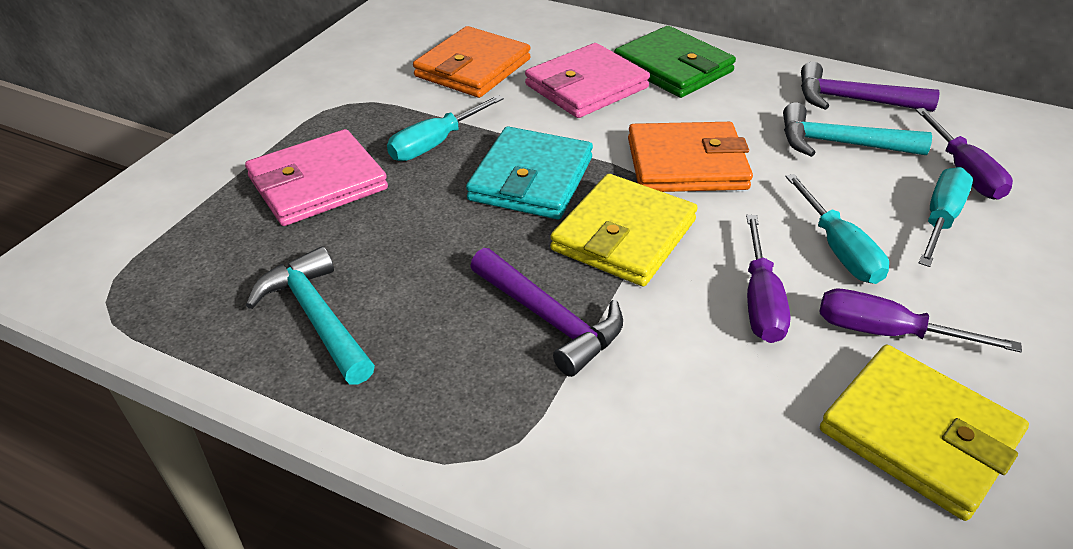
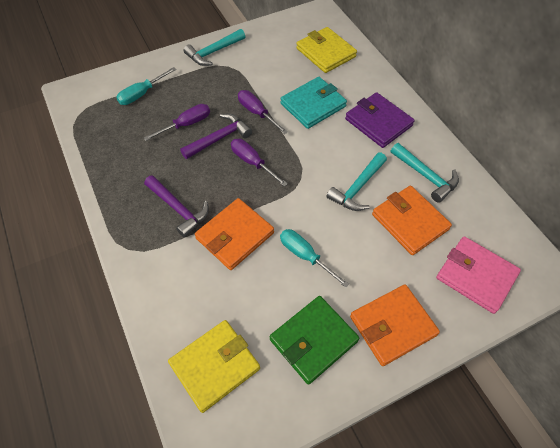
orange wallet: [413,26,531,98] [628,122,753,192] = 2 -> [195,198,274,270] [350,285,440,366] [372,186,452,255] = 3
pink wallet: [245,129,388,226] [525,43,650,118] = 2 -> [436,236,521,314] = 1
purple wallet: none = 0 -> [345,92,415,148] = 1
turquoise hammer: [246,247,375,385] [783,103,932,157] = 2 -> [184,29,246,66] [326,152,387,211] [391,143,459,203] = 3
turquoise screwdriver: [387,95,504,161] [785,174,889,284] [919,167,973,267] = 3 -> [116,67,176,105] [280,229,350,288] = 2

